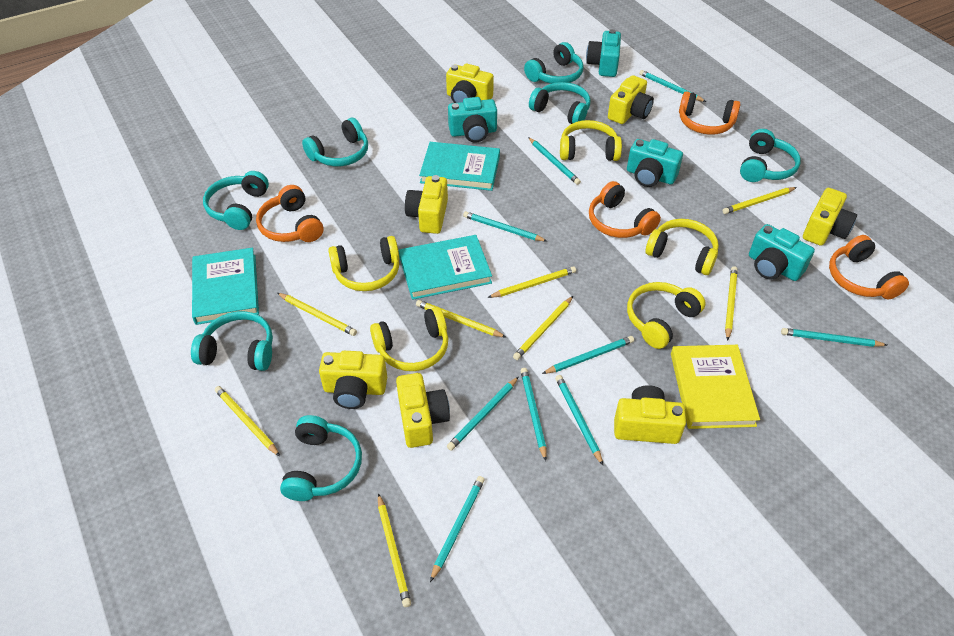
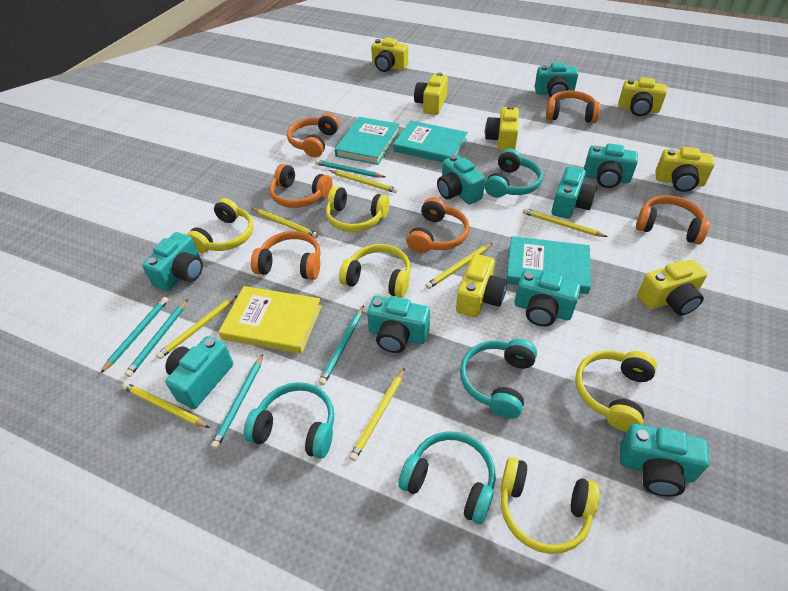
orange headphones: [256,185,324,242] [589,181,661,238] [679,91,740,135] [829,235,909,299] = 4 -> [251,231,321,280] [270,164,333,208] [287,113,339,157] [407,197,470,253] [546,91,601,123] [636,195,710,245] = 6
turquoise camera: [448,97,497,143] [586,29,621,77] [627,139,683,187] [749,224,815,281] = 4 -> [142,232,203,291] [165,336,233,409] [367,296,430,353] [437,155,485,204] [515,270,581,327] [535,62,578,97] [552,166,597,219] [584,143,638,188] [620,424,710,497] = 9
turquoise headphones: [191,311,273,371] [203,171,269,230] [280,415,362,501] [302,118,368,166] [524,42,584,84] [529,82,590,124] [740,129,801,182] = 7 -> [244,382,334,459] [398,431,496,524] [460,339,537,419] [485,149,543,198] = 4
turquoise pencil: [430,476,485,582] [447,377,518,451] [463,211,547,241] [520,368,547,461] [528,137,581,185] [542,336,634,374] [555,375,603,465] [639,70,706,102] [781,328,887,347] = 9 -> [101,297,169,373] [125,299,188,377] [211,354,263,449] [315,160,385,178] [319,305,364,385] = 5
yellow pencil: [215,386,280,456] [278,293,357,336] [378,493,411,607] [416,300,507,338] [488,266,576,298] [513,296,573,360] [722,187,797,214] [725,266,738,341] = 8 -> [122,382,210,428] [156,295,238,359] [252,208,318,238] [329,170,398,193] [349,368,405,461] [425,243,493,289] [523,208,608,237] = 7

